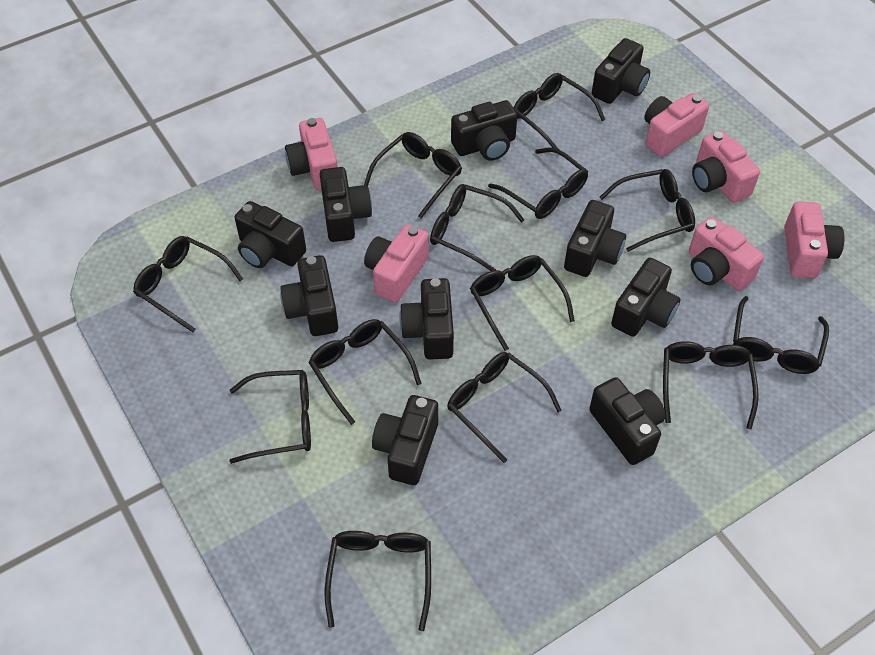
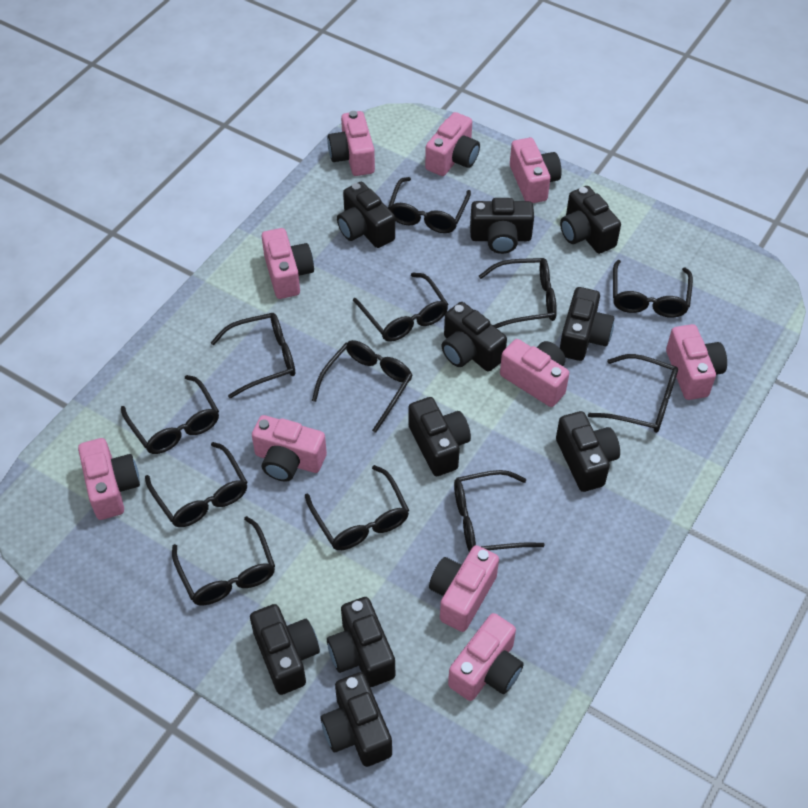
black glasses: [133,236,243,332] [229,370,311,464] [308,319,422,425] [325,531,431,631] [364,132,462,218] [430,184,524,271] [447,352,562,463] [470,255,575,351] [488,147,588,219] [514,73,606,155] [599,169,695,252] [663,341,759,430] [733,296,829,374] = 13 -> [121,375,219,454] [145,442,247,527] [172,516,275,605] [210,313,295,398] [305,465,409,550] [312,340,413,433] [353,273,448,342] [388,177,471,233] [454,470,545,552] [479,258,557,328] [588,354,678,433] [613,260,693,318] = 12
pink camera: [285,118,338,190] [364,224,429,303] [644,93,709,157] [689,217,764,291] [692,130,760,203] [784,202,845,278] = 6 -> [78,438,140,520] [252,415,327,482] [262,228,314,299] [328,111,375,176] [425,112,480,176] [429,545,499,632] [448,613,524,701] [500,339,569,407] [510,138,562,203] [666,324,727,400] = 10

